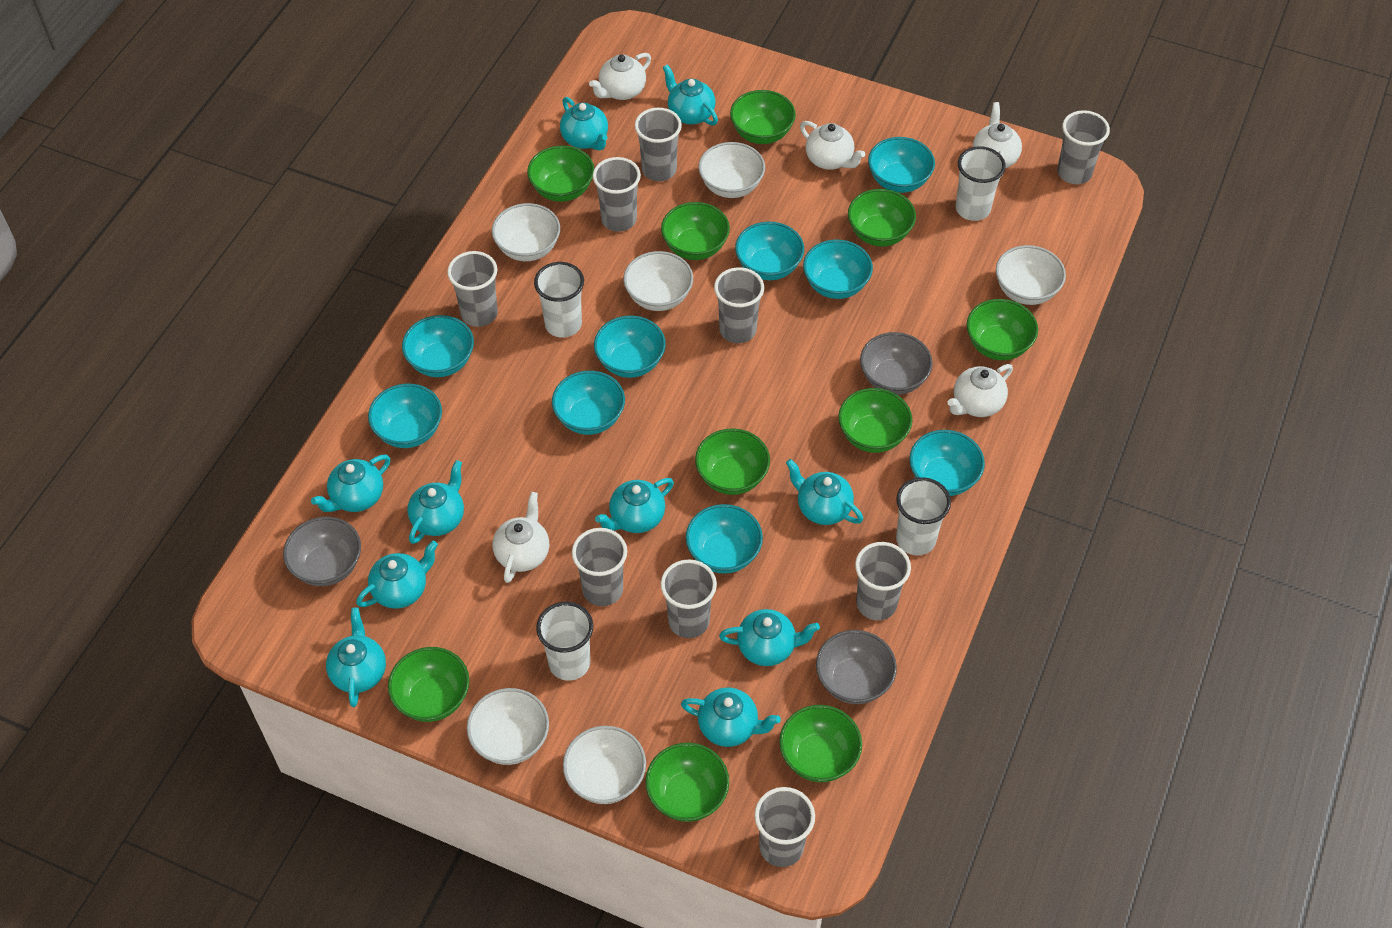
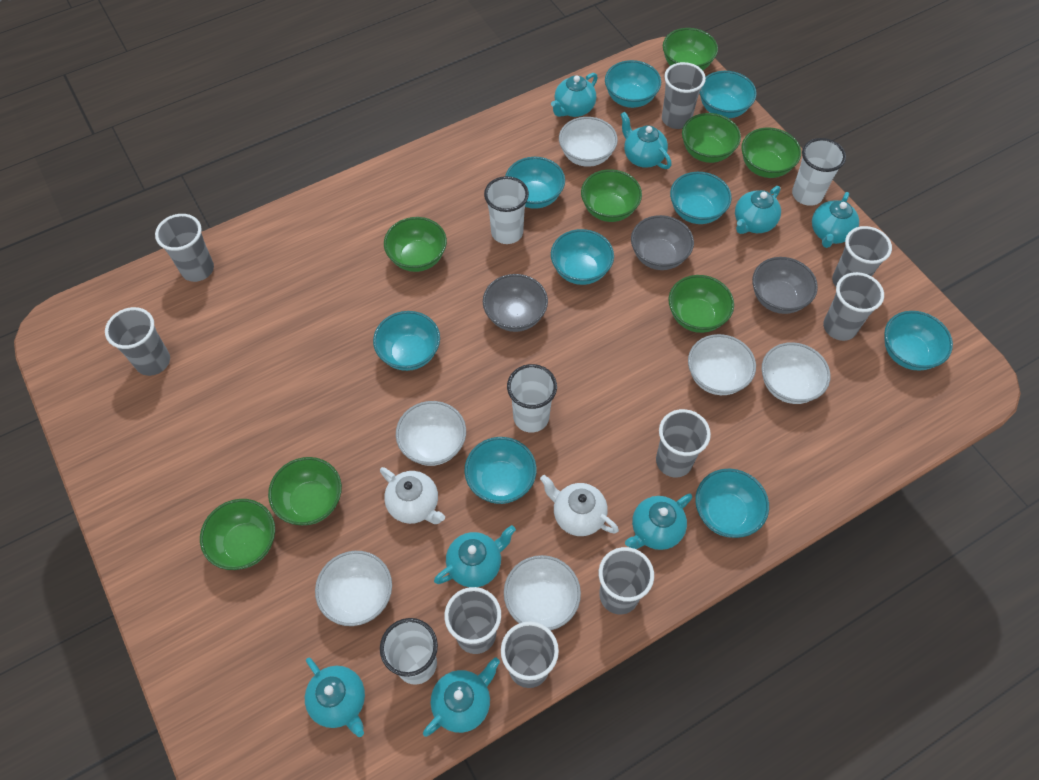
green bowl: [388,647,469,722] [527,145,594,202] [645,743,729,822] [661,202,730,260] [695,428,770,495] [730,90,796,144] [779,705,862,782] [838,388,912,453] [848,189,916,246] [967,299,1038,360] = 10 -> [200,499,275,570] [268,457,342,525] [384,217,447,272] [581,169,642,222] [663,28,718,70] [669,275,734,333] [682,113,741,163] [741,128,801,178] = 8
turquoise teapot: [311,455,390,512] [326,607,386,707] [356,541,438,609] [407,460,464,544] [560,97,608,151] [595,478,674,533] [663,64,718,126] [681,688,781,747] [719,609,820,666] [786,459,863,525] = 10 -> [305,658,365,737] [423,658,500,737] [434,525,516,587] [551,73,598,117] [620,112,672,169] [625,493,692,550] [735,186,781,234] [812,192,859,248] = 8
white teapot: [493,492,549,583] [589,53,651,100] [800,121,865,170] [947,364,1013,417] [973,102,1022,177] = 5 -> [380,467,445,524] [540,475,619,536] = 2

